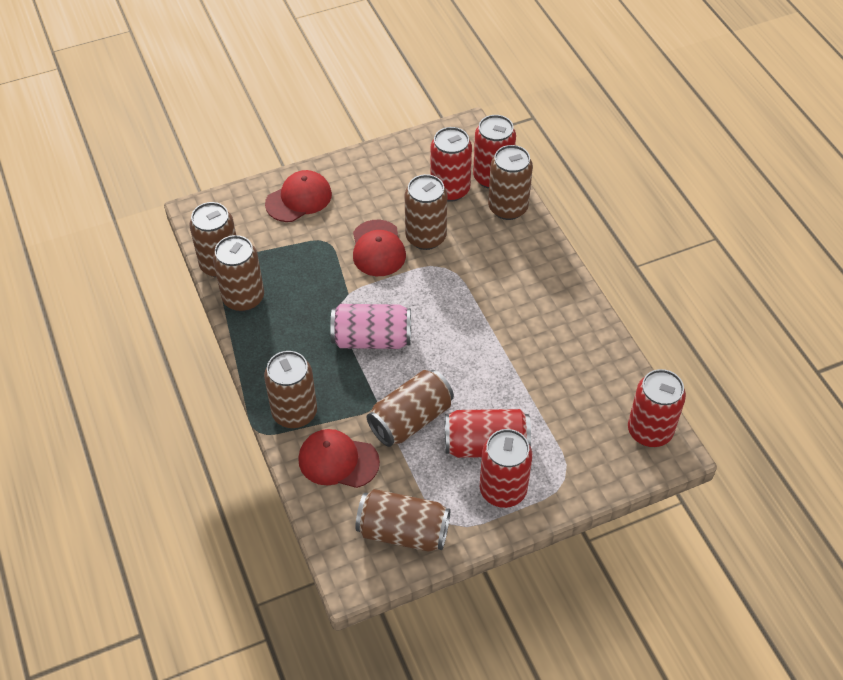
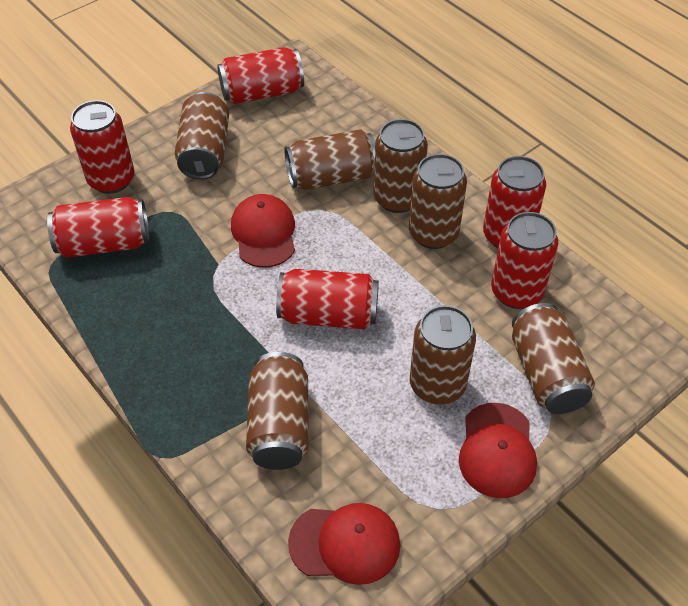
pink can: [330,304,411,349] = 1 -> none = 0
red can: [430,127,472,202] [445,409,531,458] [473,115,516,189] [480,429,532,508] [628,369,686,447] = 5 -> [47,197,150,258] [70,100,135,194] [217,47,304,104] [276,269,379,329] [483,156,546,248] [491,212,558,309] = 6

